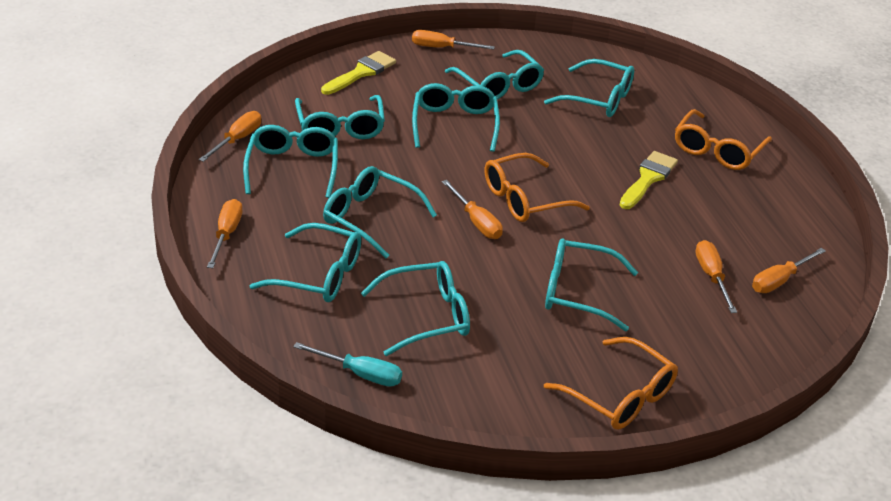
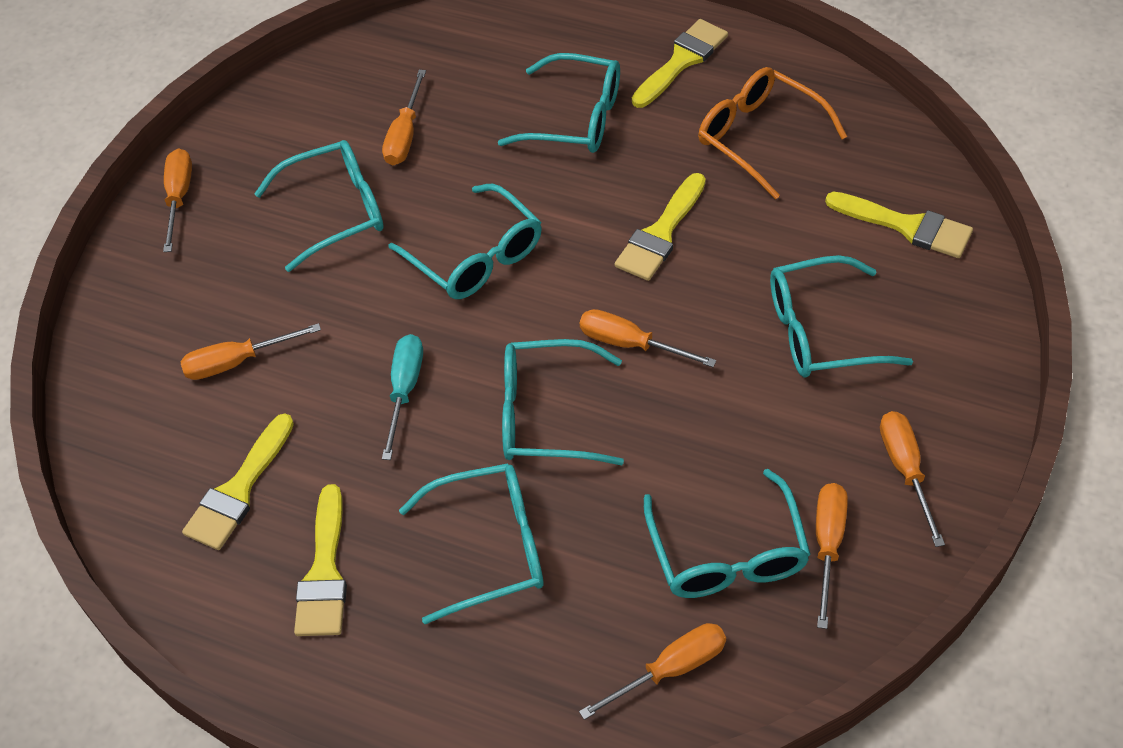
orange glasses: [484,153,590,222] [544,337,678,430] [675,109,772,170] = 3 -> [698,67,847,200] = 1
orange screwdriver: [199,111,261,162] [207,199,242,268] [412,30,495,50] [442,180,503,239] [695,240,737,313] [752,248,826,293] = 6 -> [163,149,192,252] [181,323,321,380] [382,70,426,165] [579,309,716,367] [579,623,726,720] [816,483,848,629] [880,411,945,547] = 7
turquoise glasses: [243,125,338,198] [249,223,361,302] [295,95,385,139] [323,166,437,258] [361,261,470,356] [412,83,500,152] [445,50,544,99] [544,59,634,117] [545,238,638,331] = 9 -> [254,140,384,272] [389,184,542,299] [399,463,544,624] [498,53,620,153] [502,339,624,465] [644,469,811,598] [770,255,913,378] = 7
yellow brush: [321,51,396,95] [620,151,678,209] = 2 -> [182,413,294,550] [294,484,347,636] [615,173,706,281] [632,19,728,108] [825,192,973,258] = 5

